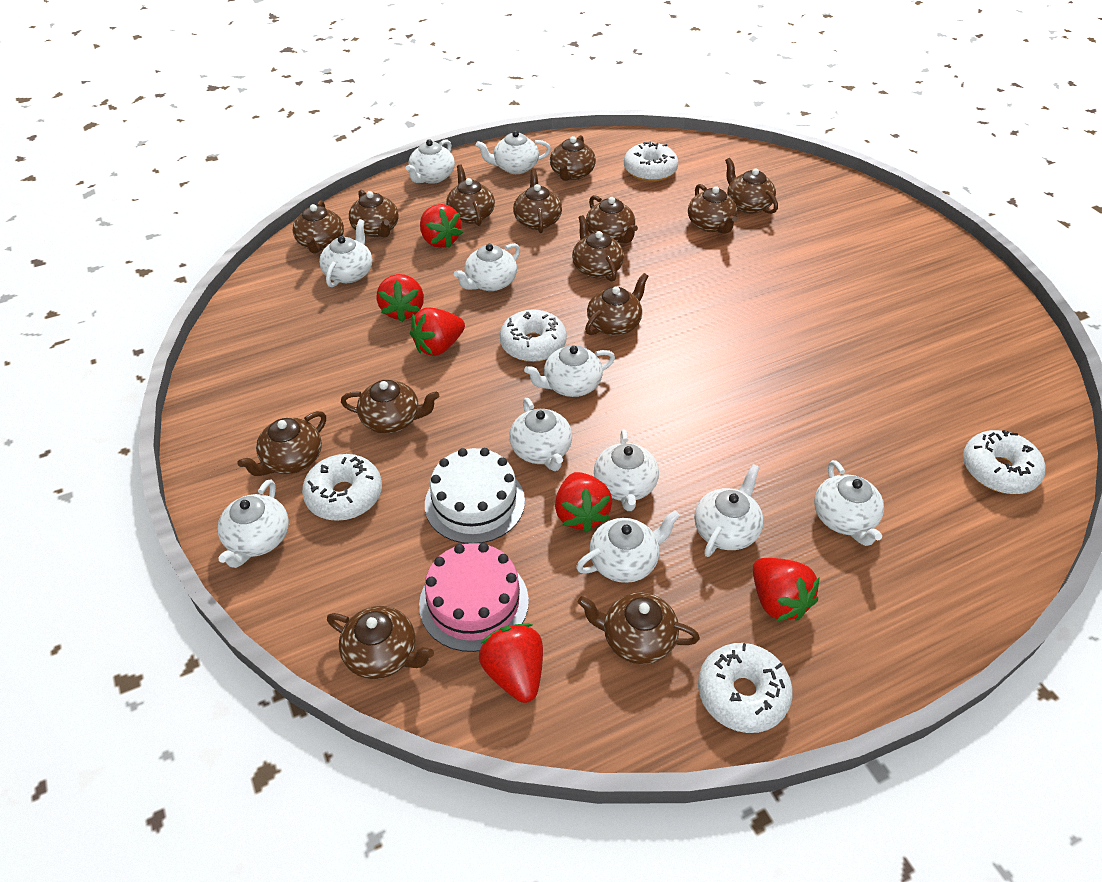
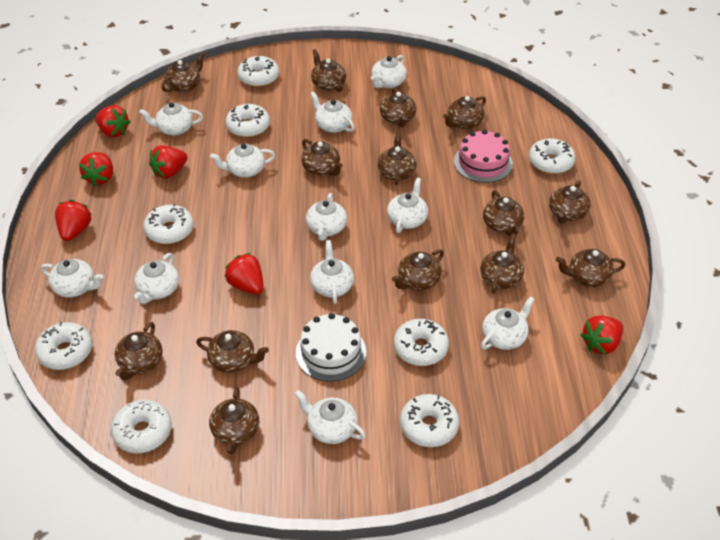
white donut: [302,454,382,521] [500,310,567,362] [624,141,678,182] [698,643,793,733] [963,430,1045,494] = 5 -> [35,322,92,370] [111,400,172,453] [143,204,194,244] [225,104,270,137] [237,56,279,87] [394,319,449,366] [400,394,459,447] [529,138,576,174] = 8

